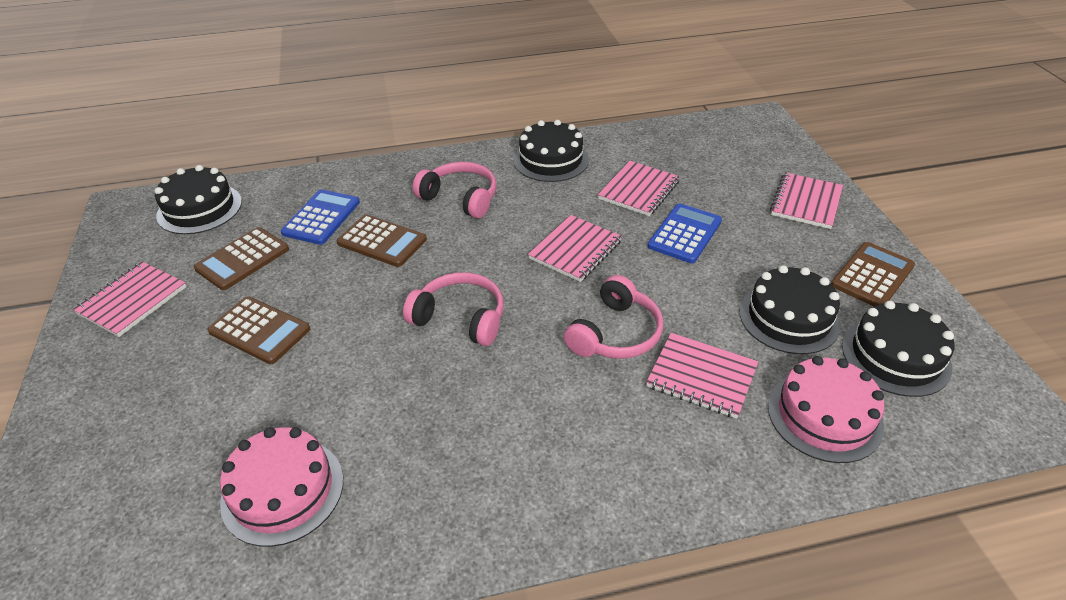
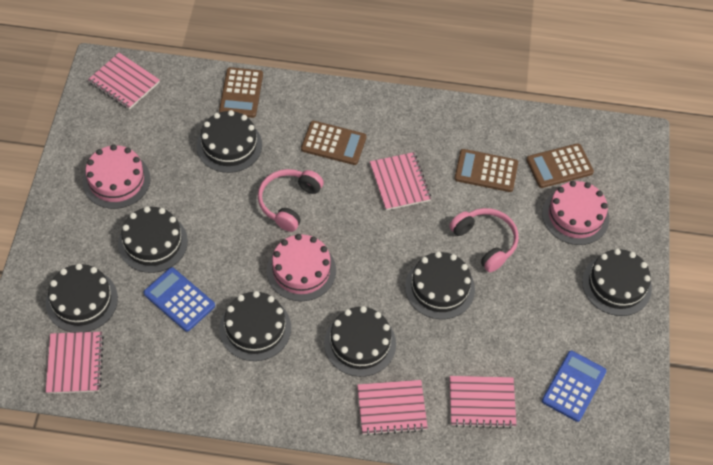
black cake: [155,165,242,234] [513,120,589,182] [740,265,841,354] [842,301,954,397] = 4 -> [46,264,118,333] [118,206,188,273] [196,110,262,173] [219,291,291,361] [324,306,396,377] [405,251,475,319] [582,249,652,316] = 7
pink cake: [220,427,343,547] [768,356,884,463] = 2 -> [83,145,150,209] [267,234,336,301] [542,181,609,245] = 3
pink headphones: [403,272,504,346] [413,162,497,218] [564,275,663,359] = 3 -> [258,169,324,232] [449,208,519,272] = 2

